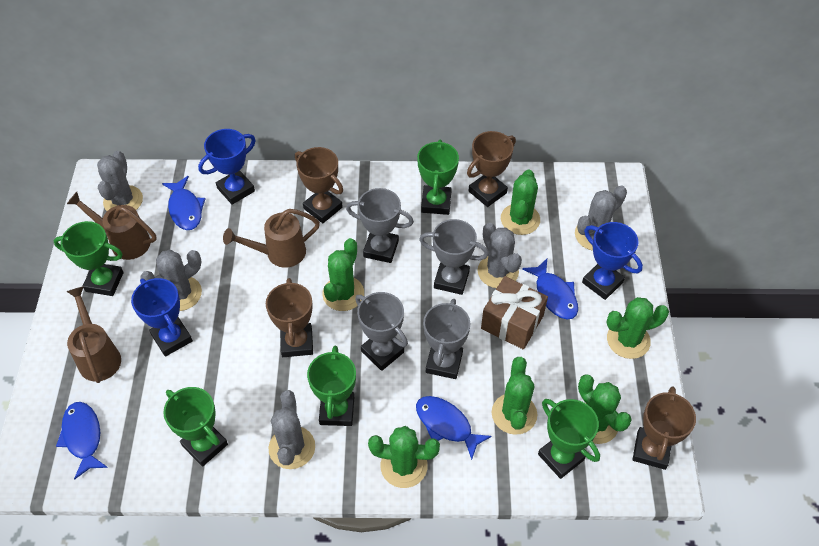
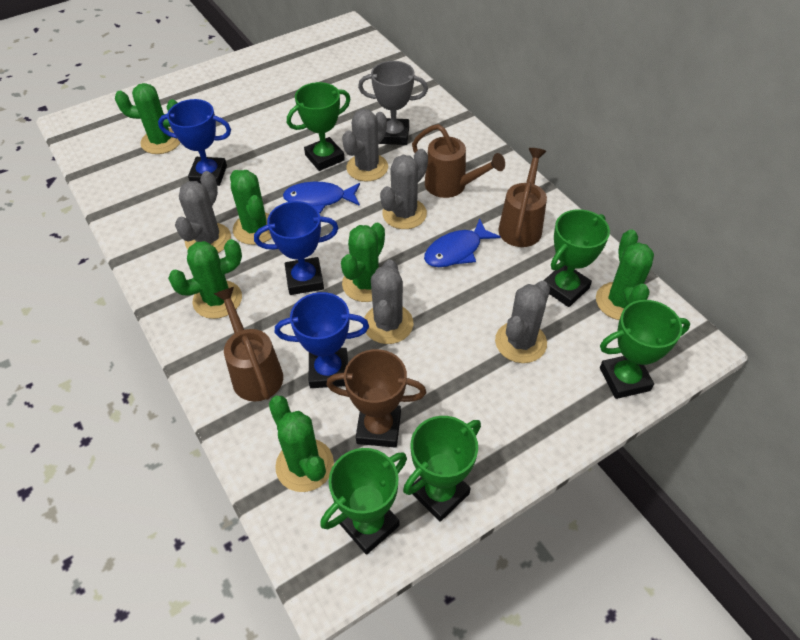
blue fish: [56,402,108,479] [162,176,206,230] [416,396,492,460] [522,259,578,320] = 4 -> [283,182,360,213] [424,219,501,267] = 2
brown gift: [481,276,548,349] = 1 -> none = 0
brown trophy: [266,278,313,357] [295,147,343,223] [467,131,516,207] [632,386,696,470] = 4 -> [327,349,426,448] = 1
grey trophy: [346,188,414,263] [355,292,408,371] [419,219,489,295] [423,299,470,379] = 4 -> [358,61,428,145] = 1

